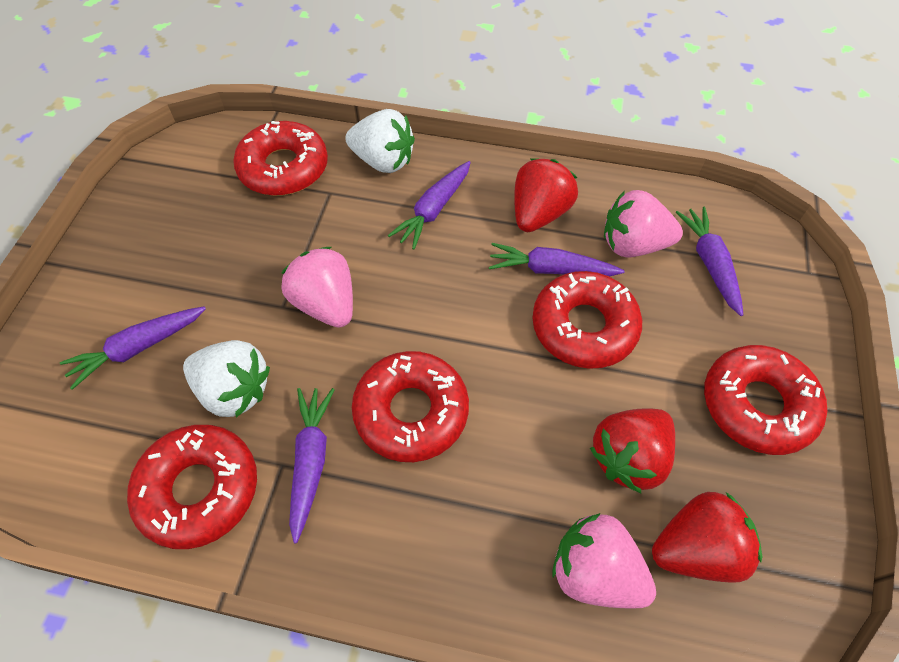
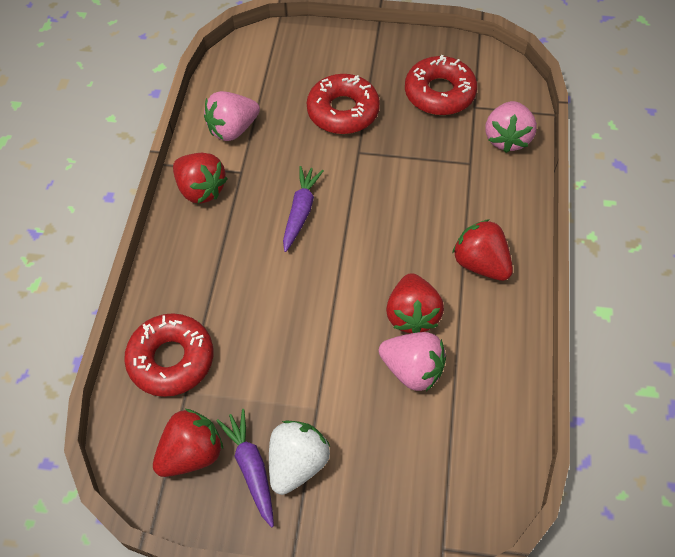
purple carrot: [60,307,206,390] [289,388,335,543] [388,161,471,250] [489,243,625,277] [676,207,743,316] = 5 -> [216,409,274,527] [283,166,324,252] = 2
red donut: [127,425,257,549] [233,121,328,196] [352,351,469,462] [533,271,642,369] [704,345,827,455] = 5 -> [124,313,213,397] [307,74,380,134] [405,55,477,115] = 3
red strawberry: [514,158,578,232] [590,408,675,493] [652,492,762,583] = 3 -> [153,408,223,477] [173,153,228,203] [386,273,444,333] [452,219,513,281] = 4
white strawberry: [183,340,270,418] [345,109,415,173] = 2 -> [269,421,330,495] = 1

